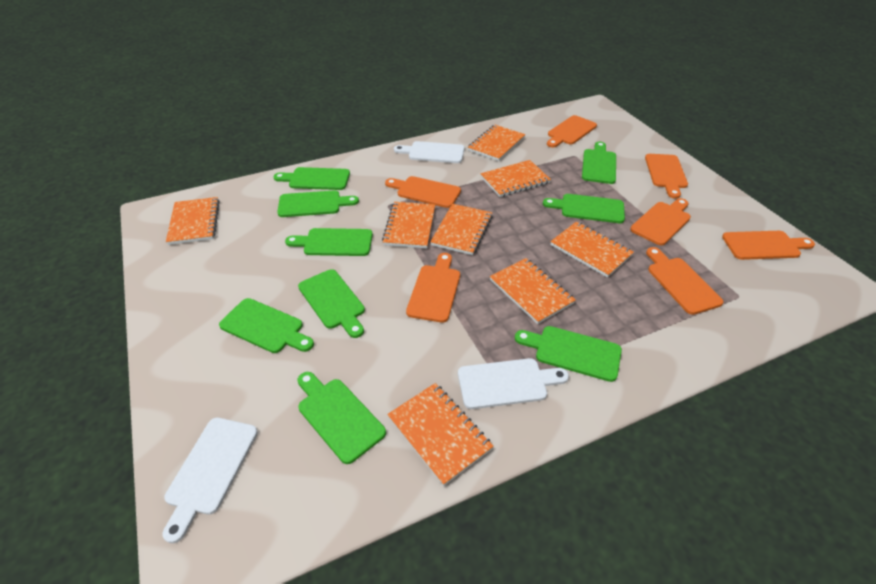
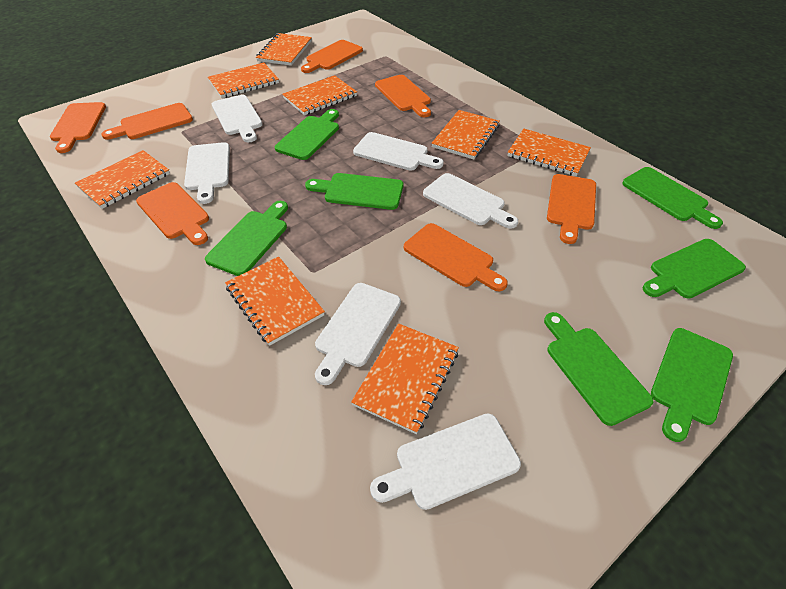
green cutting board: [219,298,314,353] [274,167,350,190] [277,190,359,217] [285,228,373,256] [298,269,365,338] [298,372,386,464] [515,326,622,382] [543,194,625,223] [582,142,616,184] = 9 -> [205,201,288,276] [275,109,339,160] [305,173,403,210] [544,312,654,426] [622,167,723,229] [643,239,746,299] [651,328,733,442] = 7
white cutting board: [163,418,258,543] [394,141,464,163] [458,358,569,409] = 3 -> [184,142,230,204] [212,95,263,142] [315,283,401,385] [353,132,444,171] [370,413,521,510] [423,173,518,229] = 6

